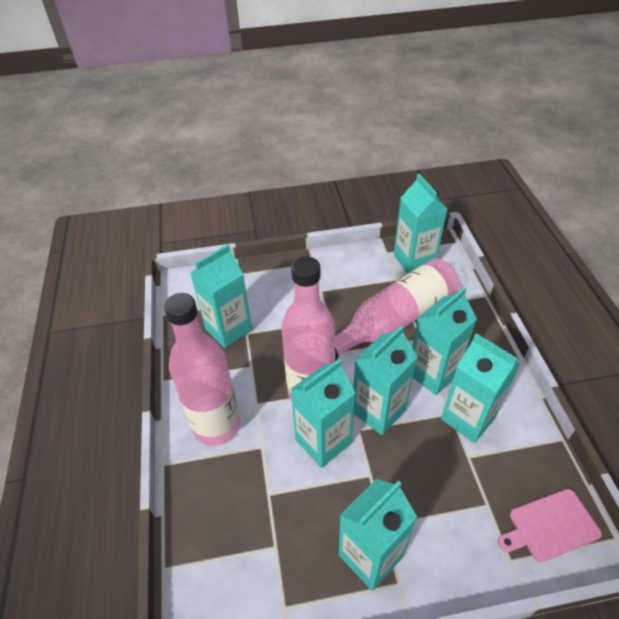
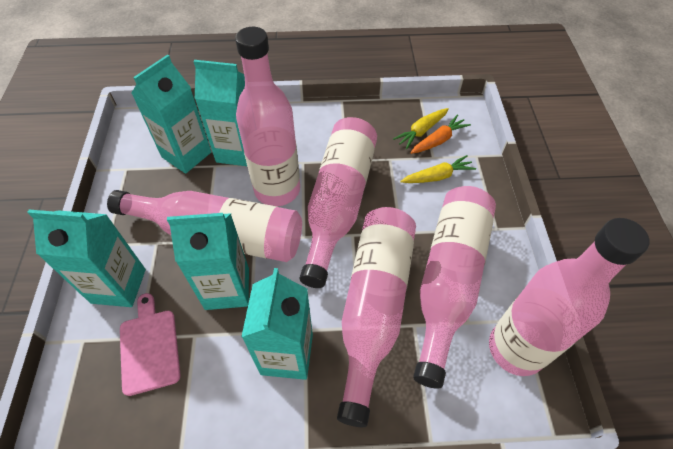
orange carrot: none = 0 -> [410,115,471,154] = 1
pink bottle: [164,293,240,445] [281,256,335,401] [335,258,459,360] = 3 -> [107,190,302,262] [235,27,300,206] [300,117,377,288] [337,207,416,427] [413,186,496,389] [489,218,649,376] = 6
turquoise carton: [190,244,252,348] [291,359,355,468] [339,479,417,591] [353,325,417,435] [394,174,448,274] [412,287,477,395] [441,333,520,443] = 7 -> [27,210,146,307] [131,55,211,174] [167,213,249,310] [193,60,247,166] [241,268,313,380] = 5
yellow carrot: none = 0 -> [393,108,449,149] [400,155,476,183] = 2

